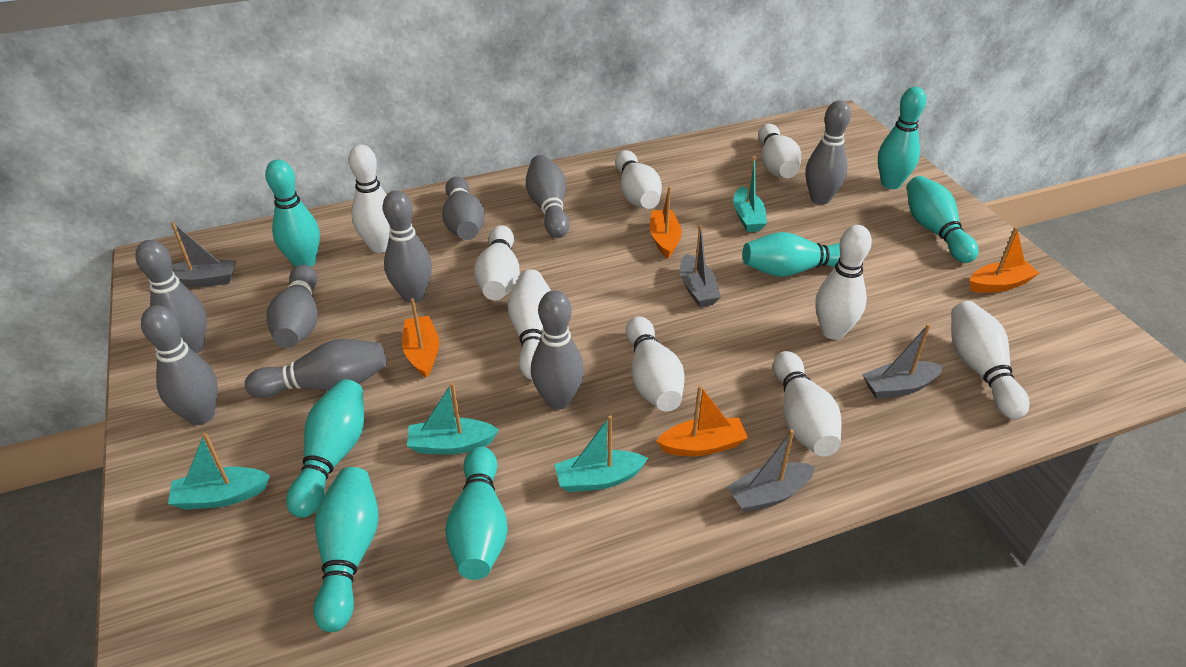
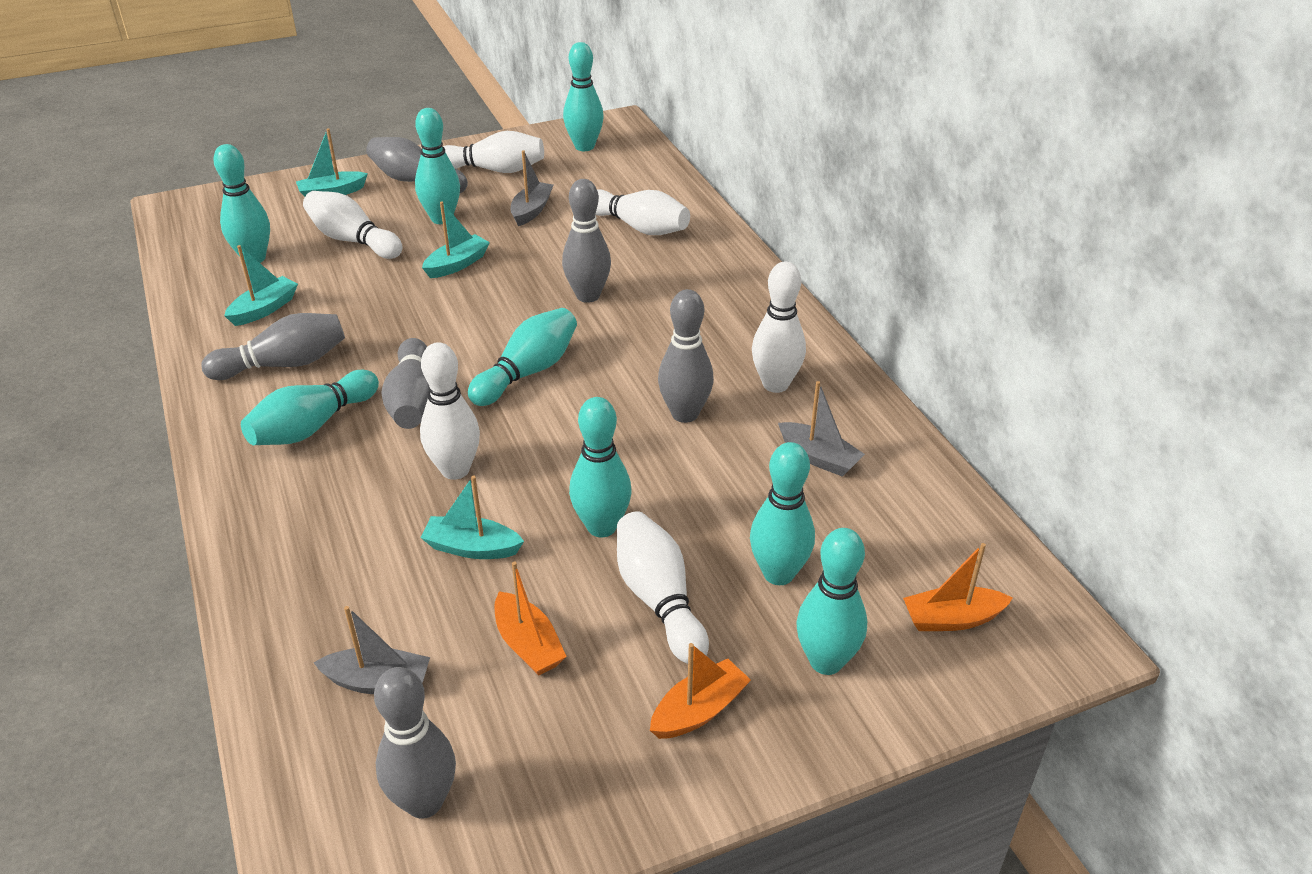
grey boat: [171,222,236,287] [680,225,721,307] [727,429,815,513] [862,324,943,399] = 4 -> [314,606,430,694] [511,150,553,226] [778,381,865,477] = 3
grey bowling pin: [136,240,207,354] [141,305,218,425] [245,339,386,398] [267,265,318,348] [383,190,432,303] [442,177,485,240] [526,155,569,238] [531,290,584,410] [806,100,851,205] = 9 -> [201,313,345,380] [366,137,468,193] [374,667,456,819] [381,338,429,429] [562,179,611,303] [658,289,714,423] = 6
orange boat: [402,298,439,378] [650,186,682,258] [656,385,748,456] [970,227,1039,293] = 4 -> [494,561,567,676] [650,643,751,739] [903,543,1013,631] = 3
turquoise bowling pin: [265,160,320,267] [286,379,364,518] [313,467,379,632] [445,446,508,580] [742,232,840,277] [878,87,926,189] [907,176,978,263] = 7 -> [213,144,270,263] [241,370,379,445] [415,108,460,224] [468,308,577,406] [563,42,604,151] [569,397,632,537] [750,442,815,585] [796,528,867,675] = 8
white bowling pin: [349,144,390,253] [474,225,520,300] [508,269,551,380] [615,150,662,209] [626,316,685,412] [758,124,802,178] [773,351,841,456] [815,225,872,340] [951,301,1030,419] = 9 -> [303,191,403,259] [420,342,480,480] [443,131,544,173] [595,189,690,235] [617,511,709,664] [752,262,806,393] = 6

